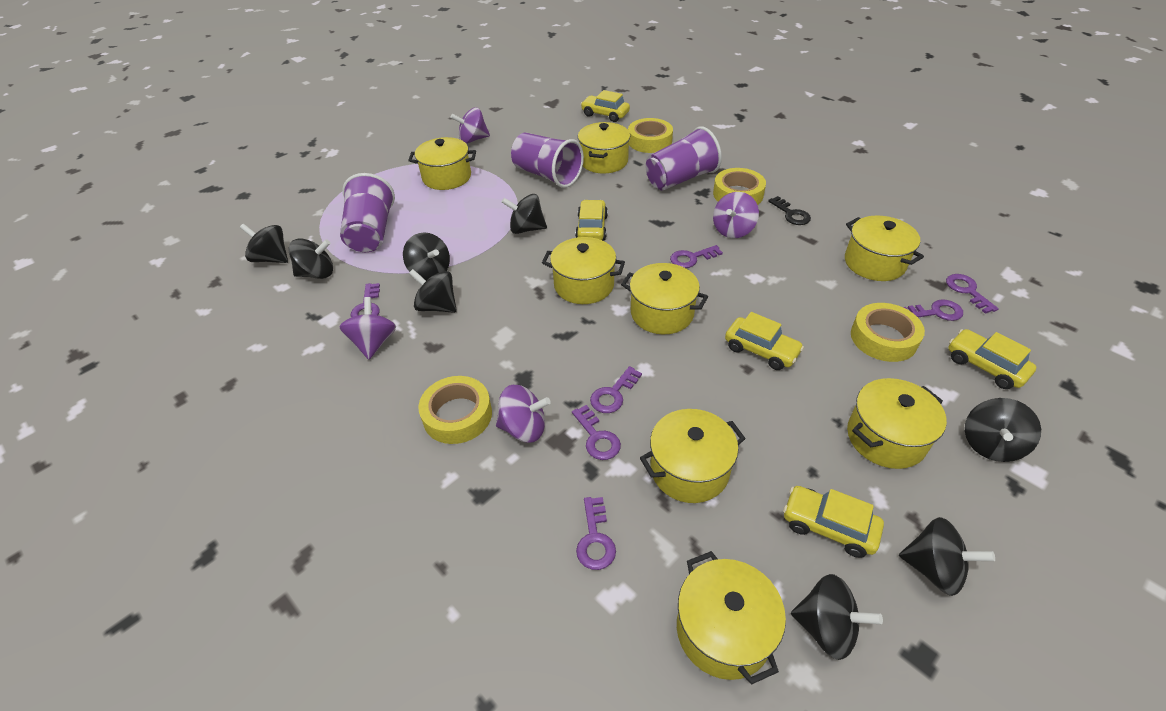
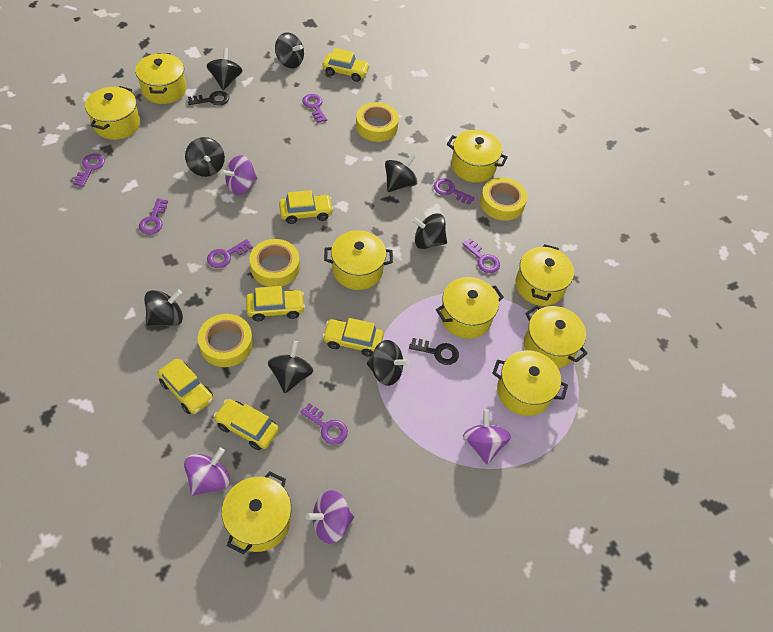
black key: [768,196,811,225] = 1 -> [188,91,229,106] [409,338,459,365] = 2
purple cup: [340,173,395,252] [511,133,584,188] [645,126,722,191] = 3 -> none = 0
yellow car: [575,200,608,241] [581,90,630,122] [725,312,804,370] [783,486,884,558] [948,329,1037,389] = 5 -> [158,359,213,414] [214,399,279,450] [246,286,305,321] [279,190,334,224] [322,318,384,357] [323,48,370,82] = 6
yellow pot: [408,137,476,190] [542,237,625,304] [578,122,630,174] [621,263,708,334] [640,409,746,503] [677,551,786,685] [845,216,924,281] [847,378,947,469] = 8 -> [85,86,140,140] [135,53,186,104] [222,471,291,555] [324,230,393,290] [436,277,504,339] [447,130,508,183] [492,350,568,416] [515,244,574,306] [524,305,588,368] = 9

